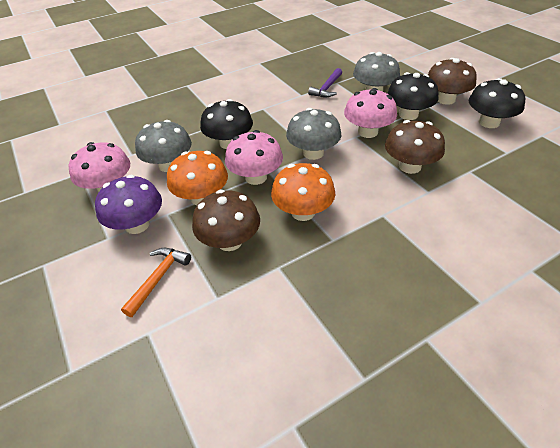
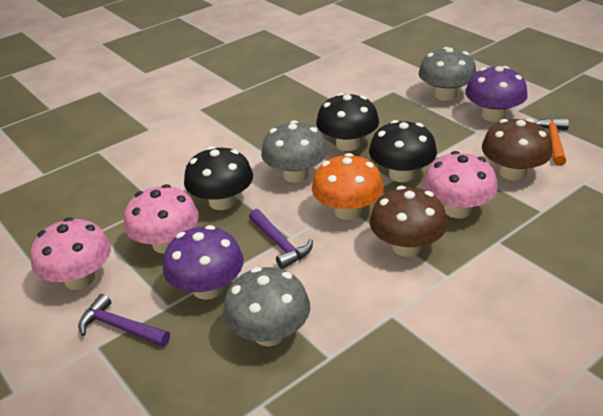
brown mushroom: [192,190,260,251] [385,120,445,174] [428,58,477,105] = 3 -> [370,186,448,257] [482,119,553,181] = 2
orange mushroom: [167,151,228,205] [271,163,335,221] = 2 -> [312,153,384,220] = 1
purple hammer: [308,68,342,97] = 1 -> [78,294,170,347] [249,209,313,269] = 2
purple mushroom: [95,175,162,234] = 1 -> [163,225,244,300] [465,66,528,122] = 2

